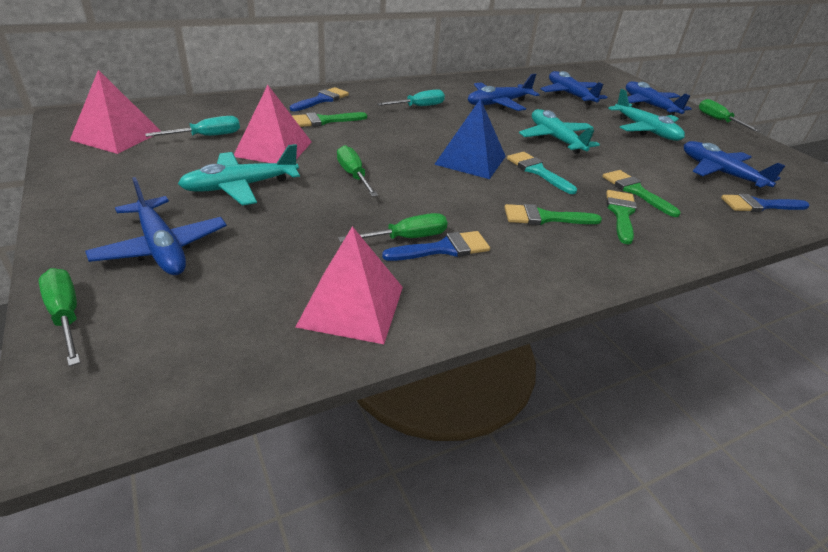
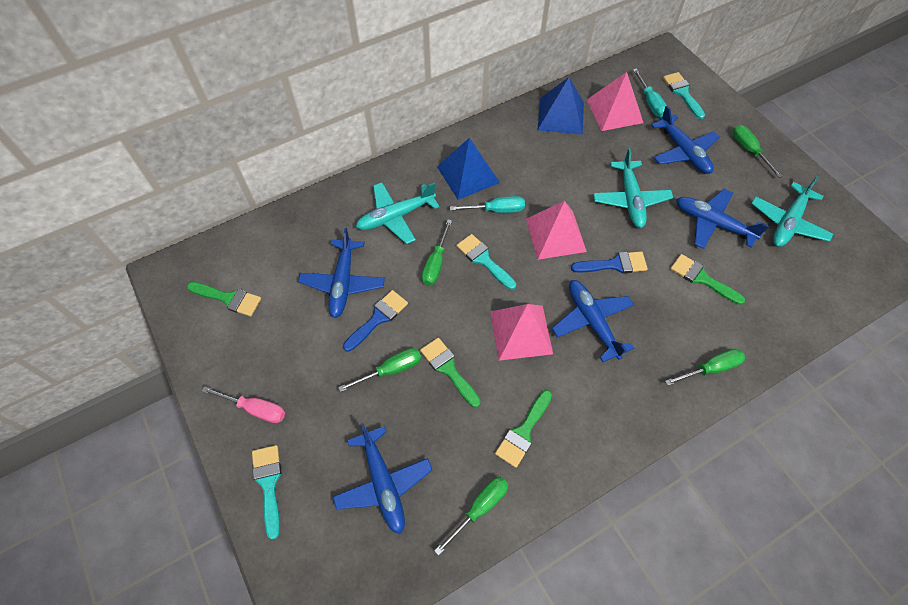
blue brush: [290,87,349,111] [382,231,490,261] [721,194,810,212] = 3 -> [343,290,408,352] [571,251,648,274] = 2
blue pyramid: [434,98,506,179] = 1 -> [437,138,500,200] [538,77,584,135] = 2
green screwdriver: [39,268,81,366] [337,145,378,197] [338,213,447,242] [699,99,760,132] = 4 -> [338,348,421,392] [422,220,452,286] [434,477,508,556] [665,349,745,386] [732,125,783,178] = 5
pink screwdriver: none = 0 -> [202,386,285,423] = 1
turquoise brush: [507,152,577,194] = 1 -> [252,445,281,539] [456,234,516,290] [663,72,705,119] = 3

